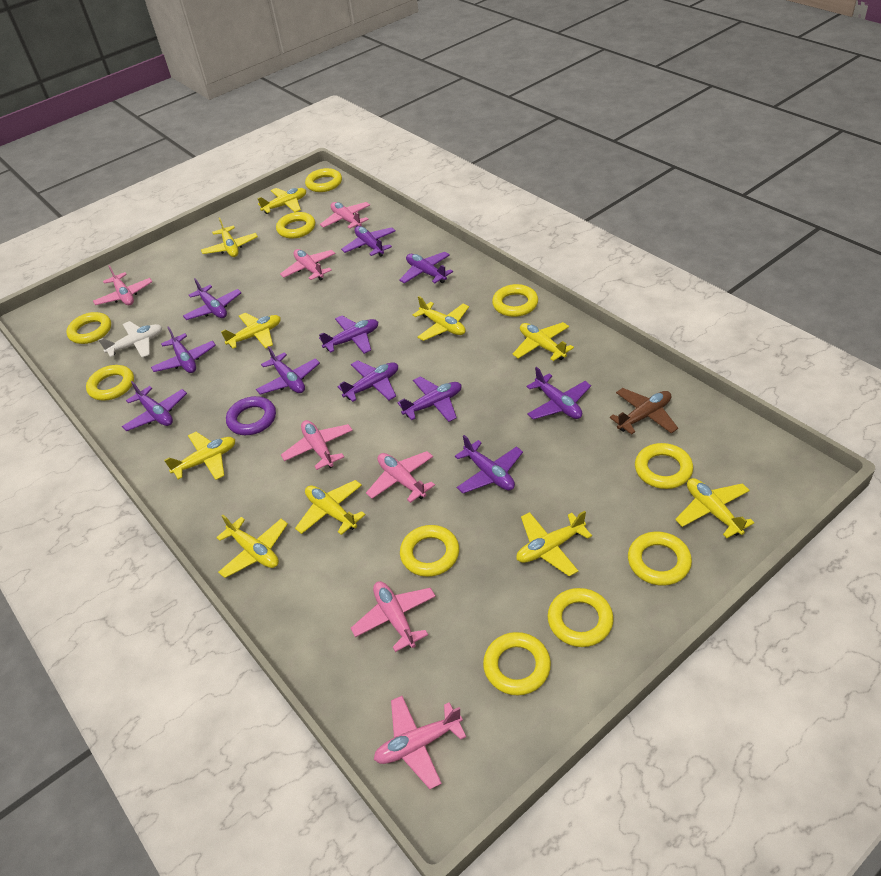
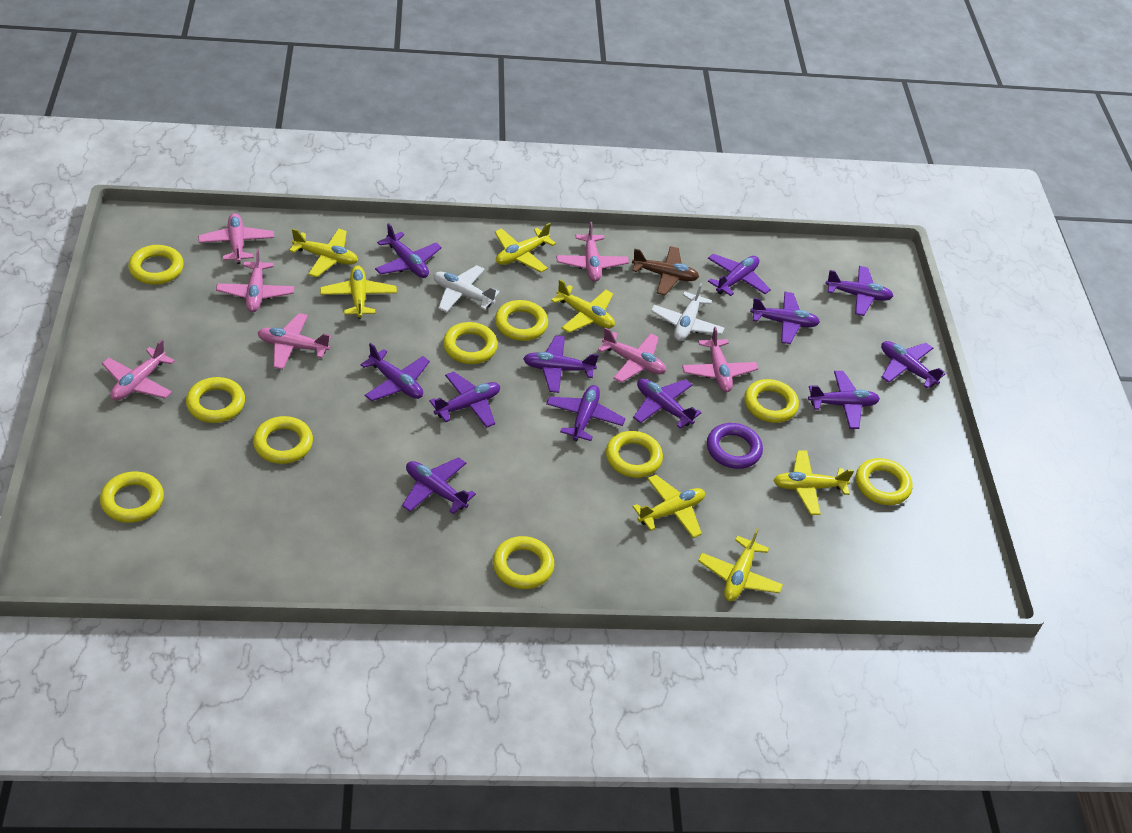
purple plane: [122,381,187,431] [151,326,216,373] [183,278,241,320] [256,346,320,395] [319,316,378,354] [338,360,398,402] [341,226,396,257] [398,376,461,422] [399,252,453,284] [455,435,523,493] [526,367,591,419] = 11 -> [360,343,430,401] [375,223,442,278] [402,457,476,514] [429,371,500,428] [523,335,599,393] [546,385,626,441] [633,379,702,429] [708,254,771,296] [750,292,820,344] [808,371,880,429] [825,266,893,316] [881,341,945,389] = 12
white plane: [98,321,162,358] = 1 -> [434,265,500,312] [651,283,724,341] = 2
yellow plane: [164,432,235,480] [201,217,258,257] [216,515,288,578] [221,313,281,349] [257,188,306,214] [295,480,366,535] [413,296,469,341] [512,322,574,361] [516,511,592,576] [675,478,754,538] = 10 -> [289,228,358,277] [320,265,397,319] [495,223,556,272] [551,279,615,333] [632,475,705,538] [698,529,783,601] [773,450,854,515] = 7

